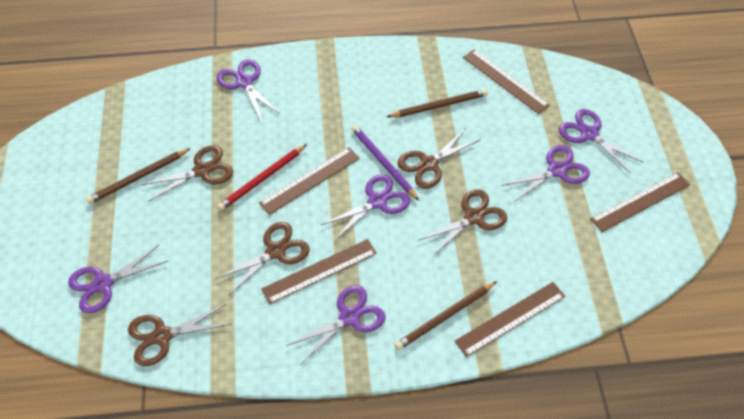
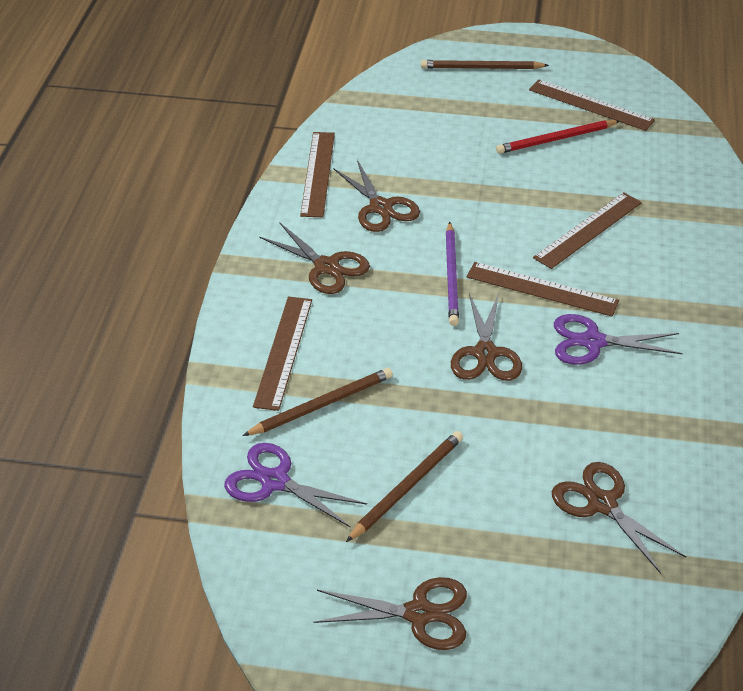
purple scissors: [68,245,168,313] [216,59,280,121] [286,285,385,364] [321,174,410,241] [501,145,590,202] [558,109,643,174] = 6 -> [224,443,367,527] [554,314,683,365] = 2

